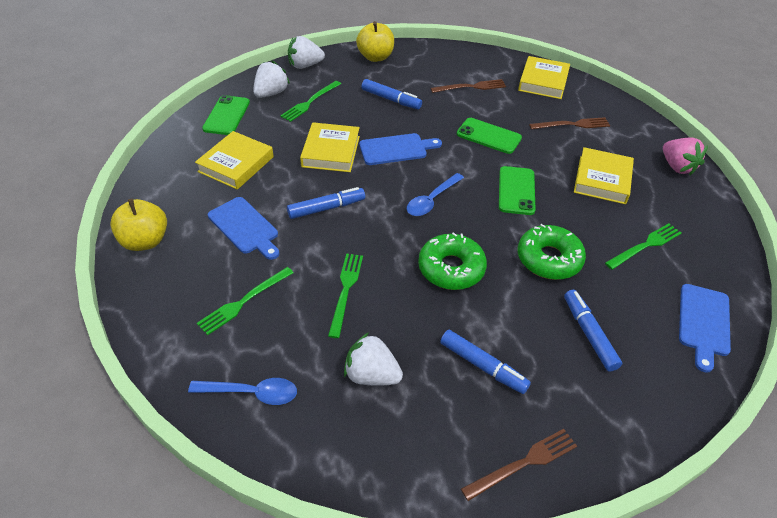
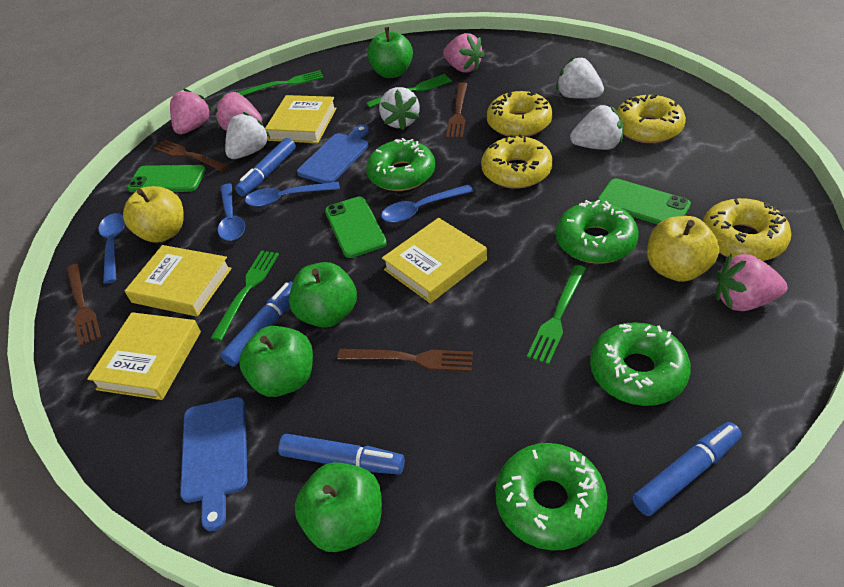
blue cutting board: [208,197,279,260] [359,133,442,165] [679,284,731,373] = 3 -> [180,397,247,531] [297,125,369,183] = 2
blue spoon: [188,378,297,405] [407,173,464,216] = 2 -> [98,213,125,284] [218,184,245,241] [245,182,340,207] [381,184,473,223] = 4
brown fork: [430,79,506,93] [461,429,577,501] [529,117,610,130] = 3 -> [67,264,101,347] [153,140,228,171] [337,349,473,372] [446,83,468,138] = 4
green apple: none = 0 -> [239,326,313,397] [289,262,357,328] [294,462,382,552] [367,27,413,78] = 4
green donut: [418,232,487,290] [518,224,586,280] = 2 -> [366,138,435,191] [495,443,608,550] [556,200,639,264] [590,322,691,406] = 4
pink strawberry: [663,138,708,175] = 1 -> [170,89,212,134] [215,92,262,131] [443,33,485,73] [716,254,787,311] = 4
white strawberry: [253,61,290,98] [288,36,325,69] [344,332,403,386] = 3 -> [225,112,270,159] [379,87,420,130] [556,57,604,99] [570,105,623,150] = 4
yellow donut: none = 0 -> [481,134,553,189] [487,90,553,137] [617,94,686,143] [703,198,791,261] = 4

